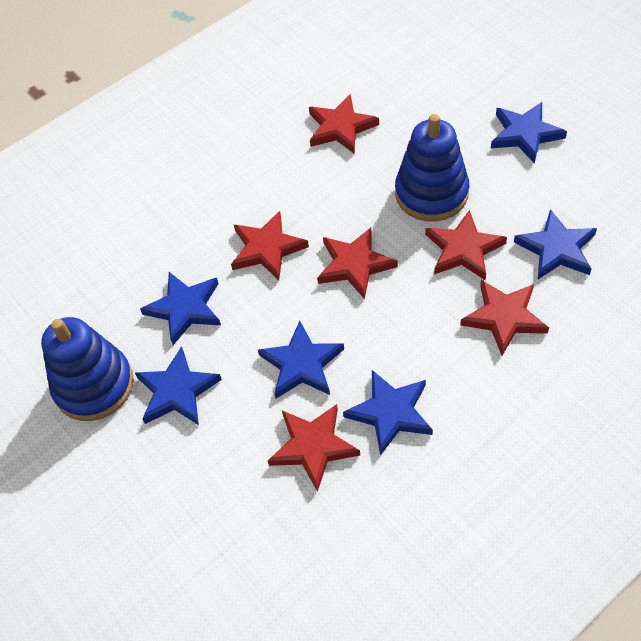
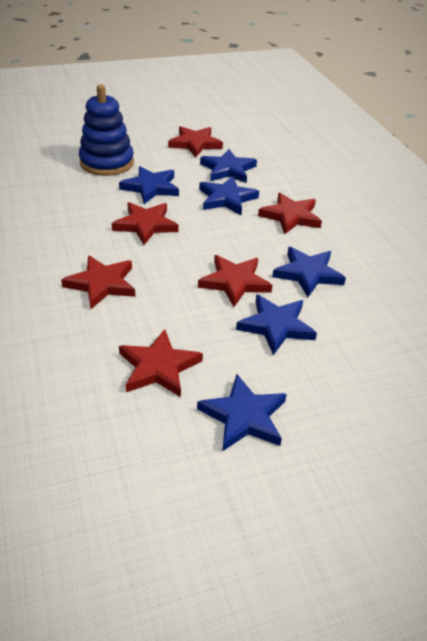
blue stacking toy: [41,317,134,421] [395,114,469,221] = 2 -> [79,84,134,176] = 1

